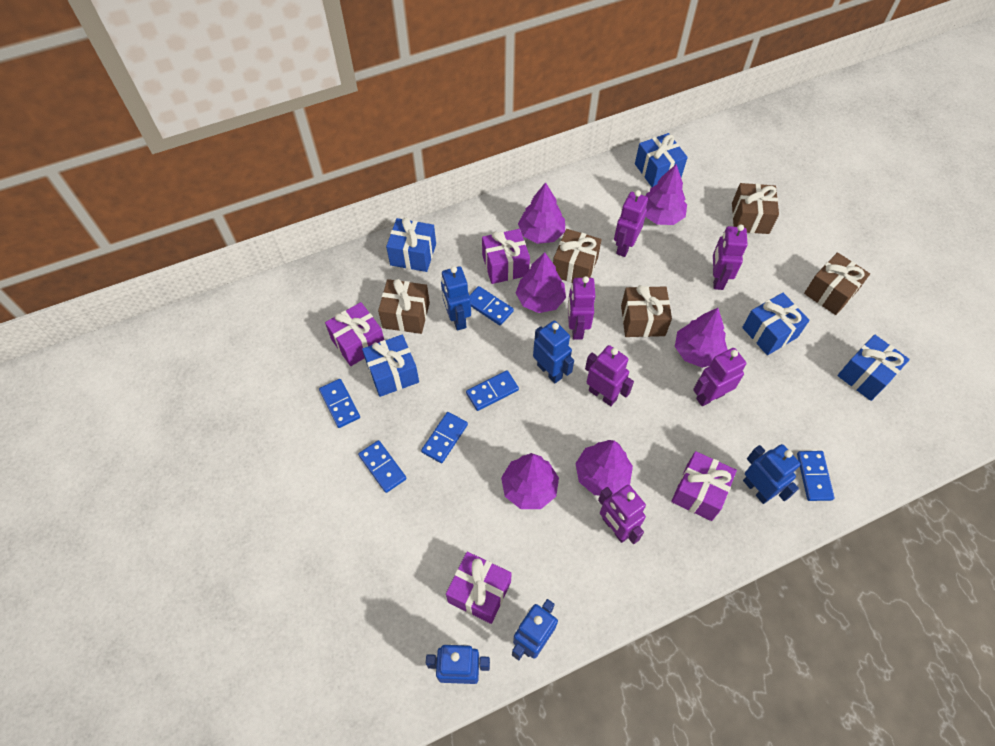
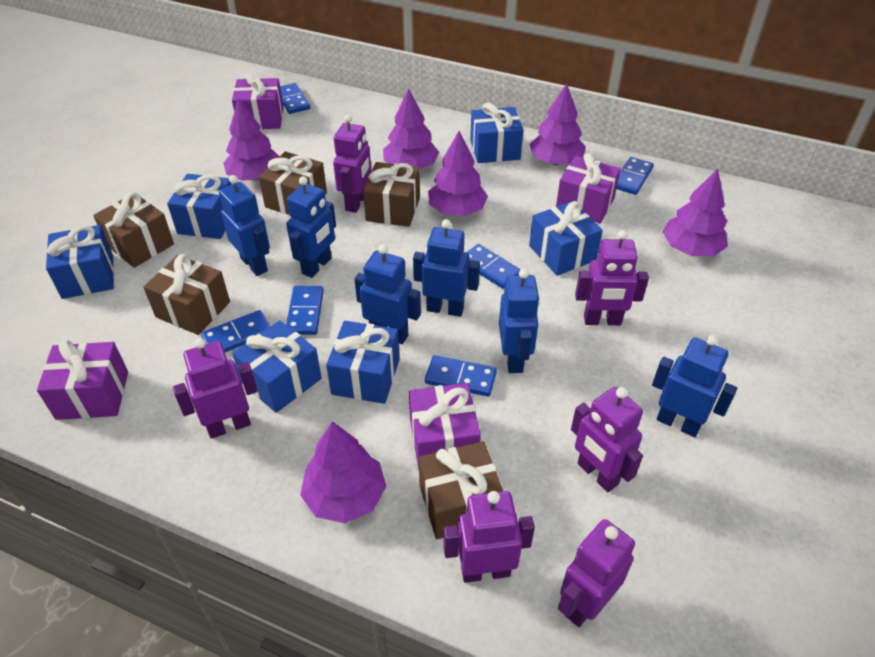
blue gift: [362,335,419,397] [386,218,436,272] [635,133,688,187] [742,293,810,355] [837,334,910,401] = 5 -> [46,225,114,299] [167,174,232,239] [232,320,322,413] [326,321,400,404] [470,103,523,163] [529,201,603,276] = 6
blue robot: [426,644,490,684] [441,266,471,330] [512,599,558,660] [533,321,574,383] [743,444,800,504] = 5 -> [219,175,270,276] [286,176,336,278] [354,245,421,344] [413,219,480,317] [499,269,540,373] [652,335,737,437] = 6

